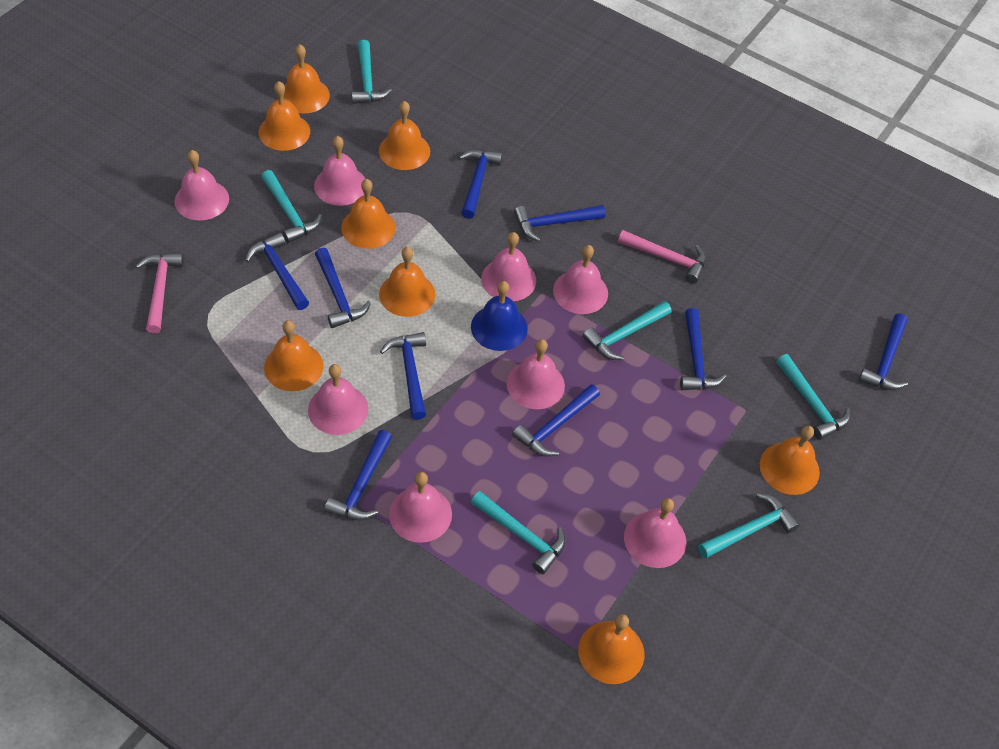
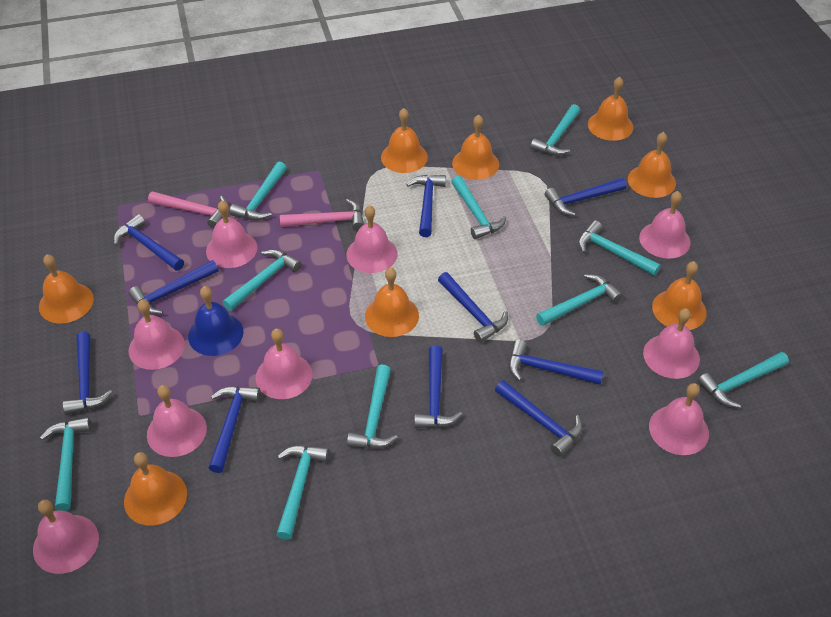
blue hammer: [245,233,309,310] [315,248,371,328] [324,430,392,521] [380,332,426,420] [459,150,502,219] [512,384,600,457] [514,205,605,242] [680,308,727,390] [859,313,908,390] = 9 -> [63,332,112,415] [114,214,184,271] [129,260,219,315] [209,386,261,473] [406,175,446,237] [414,345,462,428] [438,272,508,343] [495,380,582,457] [509,339,604,385] [545,178,627,216] = 10
pink bell: [174,150,229,220] [308,364,368,435] [314,136,365,206] [389,472,452,543] [481,232,536,302] [507,339,565,409] [553,245,608,314] [624,498,686,568] = 8 -> [33,499,99,574] [129,300,185,370] [147,385,207,457] [206,200,257,268] [255,329,313,399] [346,205,398,273] [639,191,691,258] [643,308,700,379] [649,383,709,455] = 9
turquoise hammer: [261,170,322,243] [351,40,392,104] [471,491,566,574] [583,301,672,360] [698,493,800,559] [776,354,850,440] = 6 -> [40,417,91,511] [222,249,302,311] [229,162,287,221] [276,446,329,540] [347,364,398,449] [451,176,506,239] [530,104,580,156] [536,274,623,326] [578,220,661,276] [697,352,789,408] = 10

